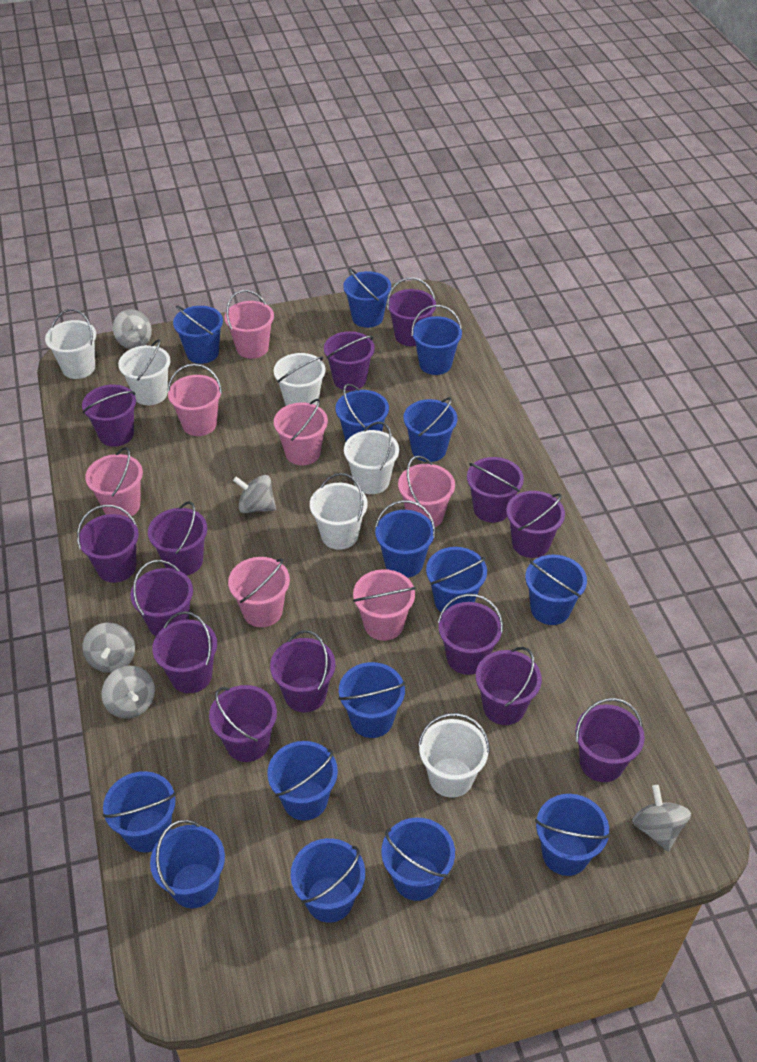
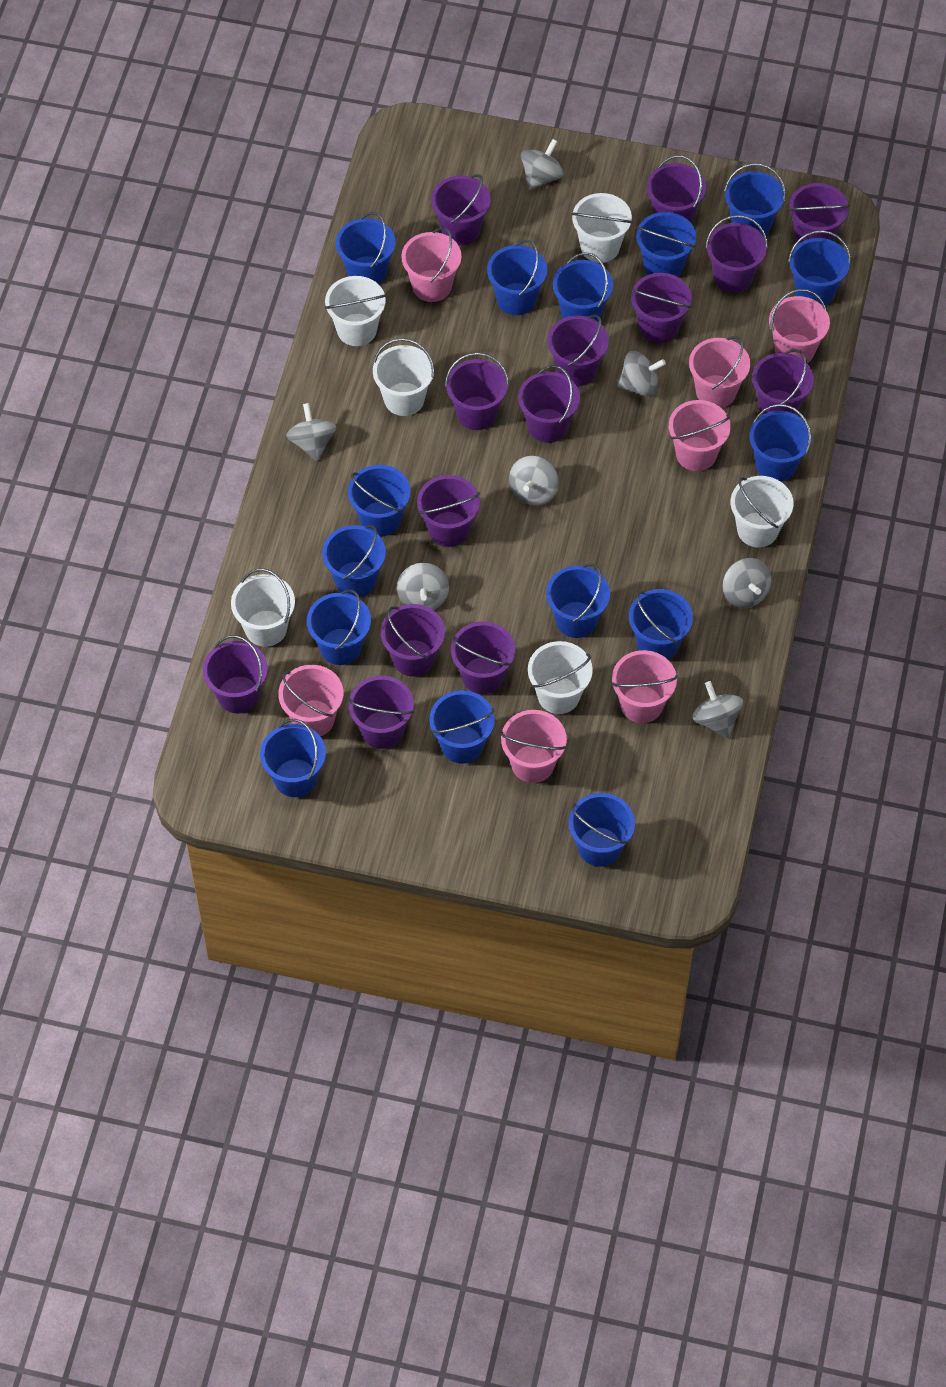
grey spinning top: [82,623,135,673] [101,666,155,719] [113,309,152,349] [233,475,276,513] [632,785,691,851] = 5 -> [286,403,336,461] [397,563,449,610] [509,456,559,505] [521,139,564,190] [617,351,666,397] [692,681,743,738] [723,558,771,608] = 7

